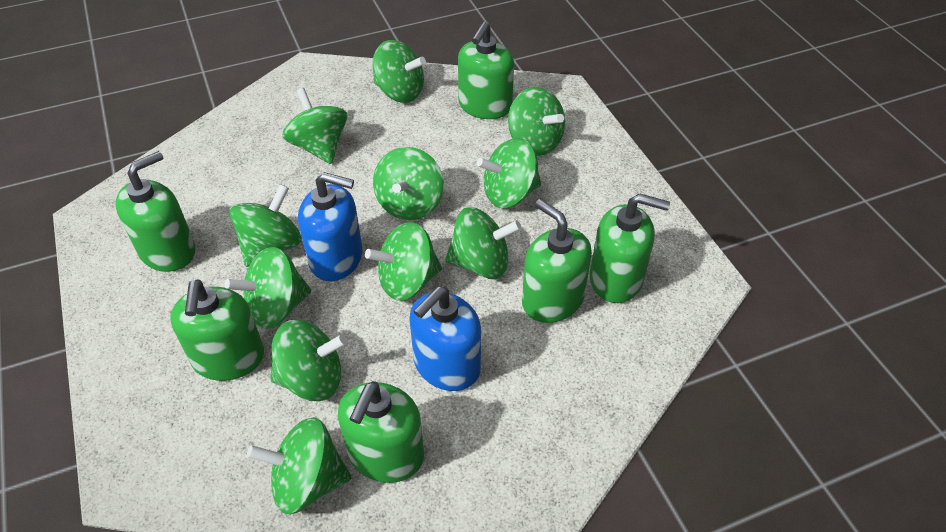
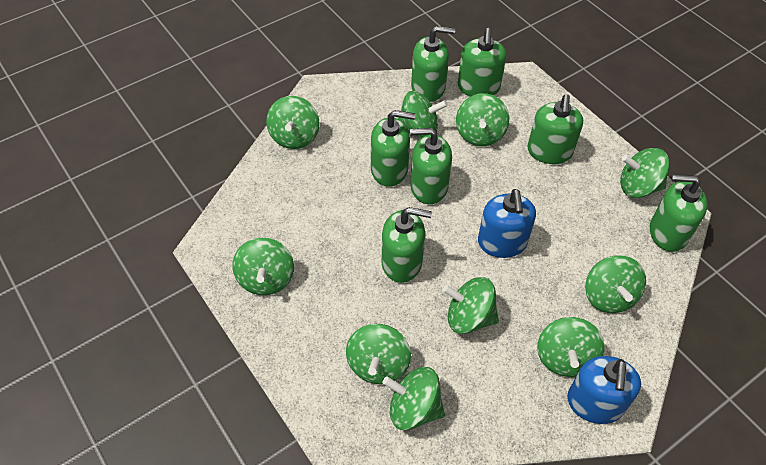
green soap dispenser: [115,151,195,272] [170,279,264,381] [338,381,424,483] [458,22,514,119] [522,199,592,323] [590,194,670,303] = 6 -> [371,110,415,187] [382,207,432,283] [410,128,452,204] [411,26,455,102] [458,28,506,97] [527,94,583,164] [650,175,707,252] = 7
green spinning top: [224,247,311,328] [229,184,302,267] [247,417,352,514] [270,320,347,401] [283,88,347,164] [365,222,442,301] [372,40,426,103] [373,147,444,220] [445,207,521,279] [477,138,541,208] [508,87,565,156] = 11 -> [232,238,294,295] [266,96,320,149] [346,324,411,384] [383,367,445,430] [398,91,448,138] [442,277,499,334] [456,93,509,146] [537,317,604,377] [585,255,646,313] [620,148,670,198] = 10

